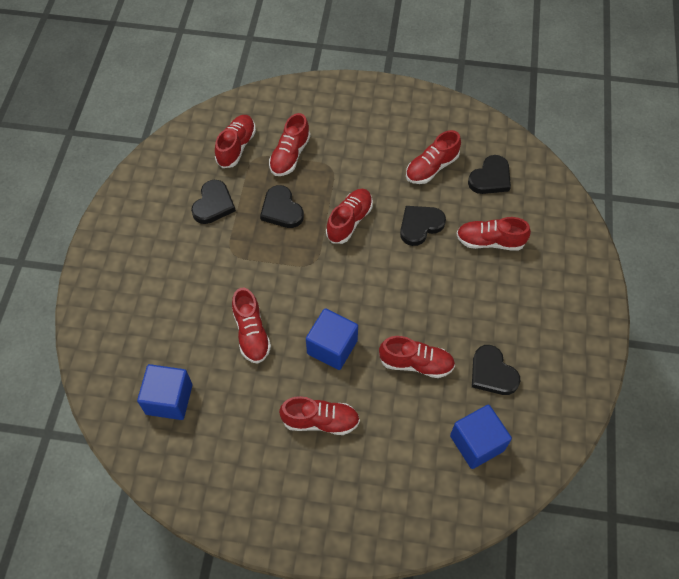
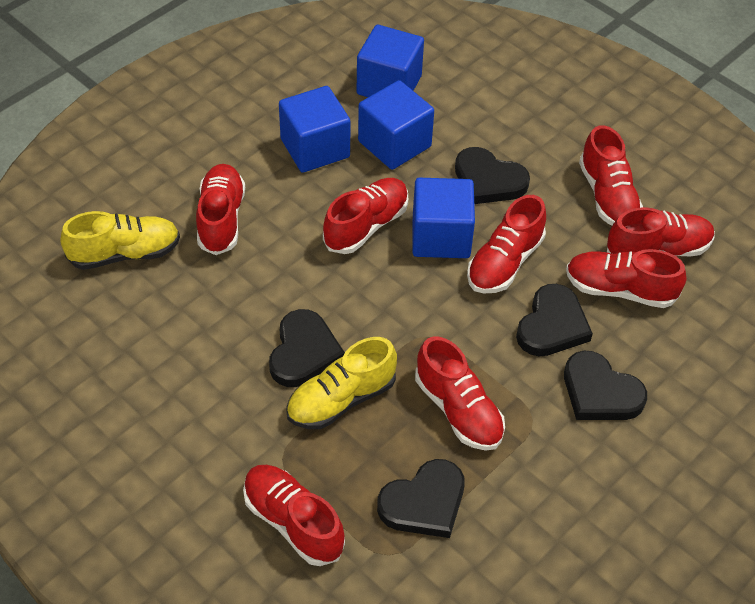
blue cube: [137,364,193,420] [306,308,358,370] [450,405,512,469] = 3 -> [279,86,351,173] [357,25,424,97] [358,80,434,170] [412,178,475,258] = 4
yellow shoe: none = 0 -> [61,211,180,270] [286,337,397,429] = 2

